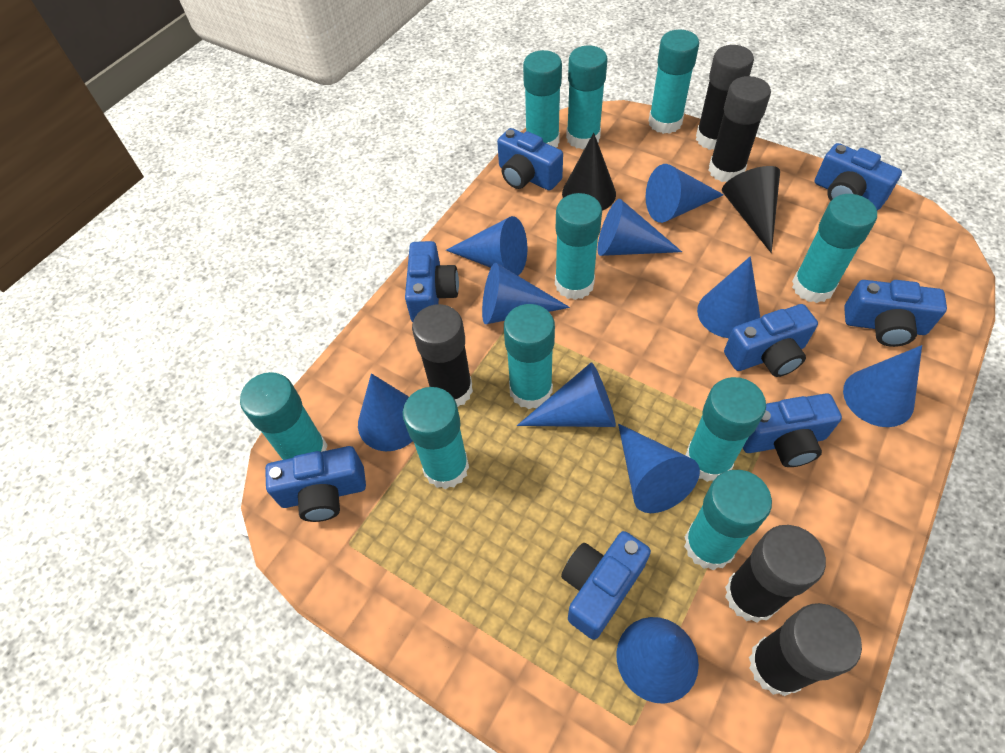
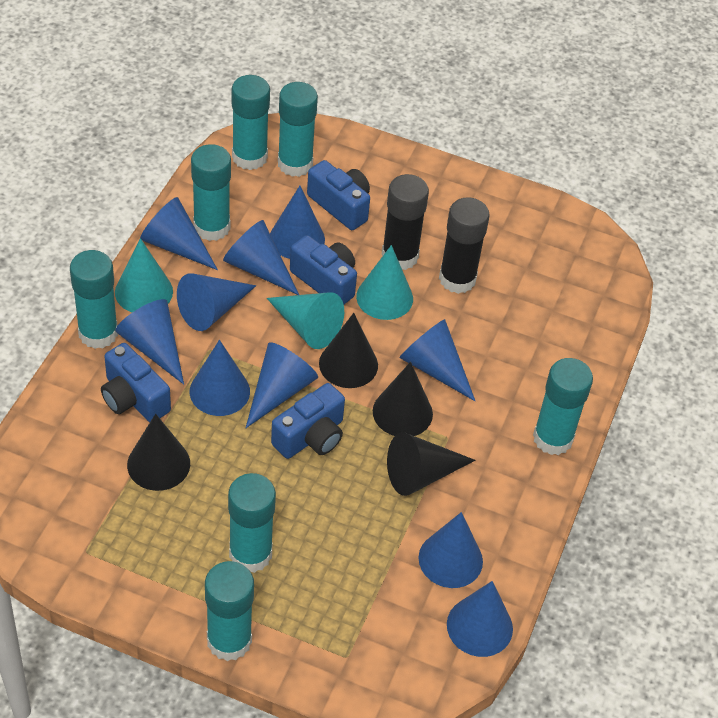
black cone: [562,133,616,211] [722,166,780,253] = 2 -> [127,414,190,491] [319,313,378,388] [373,362,433,436] [387,432,475,496] = 4
black glue stick: [412,304,473,407] [696,45,754,150] [708,76,771,182] [725,525,826,623] [749,603,862,696] = 5 -> [382,174,429,270] [439,197,490,294] = 2
blue camera: [265,446,366,522] [405,241,459,322] [497,128,563,191] [561,531,651,640] [724,304,818,377] [743,393,842,467] [814,143,902,211] [844,280,947,347] = 8 -> [101,343,171,422] [271,383,345,459] [290,235,357,305] [307,160,370,230] = 4
turquoise cone: none = 0 -> [115,238,173,312] [267,292,344,349] [356,245,413,320] = 3
turquoise glue stick: [240,372,328,460] [403,387,469,489] [504,304,555,409] [523,50,562,148] [555,193,602,300] [566,46,607,149] [649,29,699,134] [684,470,772,571] [685,377,766,482] [792,194,877,303] = 10 -> [70,250,118,349] [191,144,231,241] [205,561,254,661] [228,473,276,573] [232,75,270,170] [278,82,318,177] [533,358,593,455] = 7

